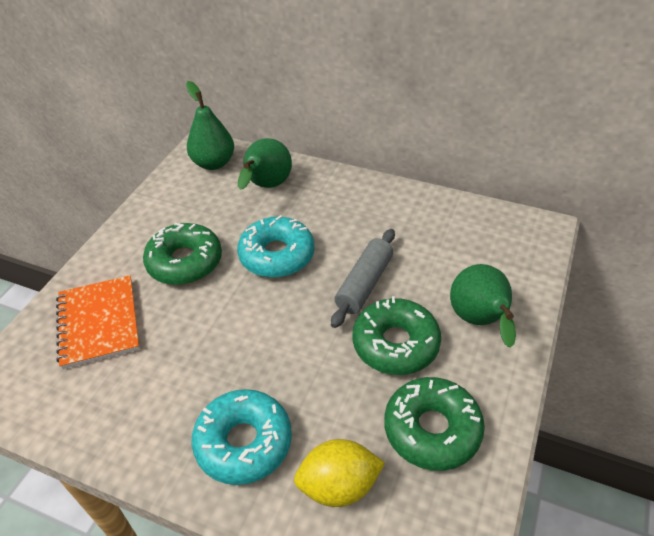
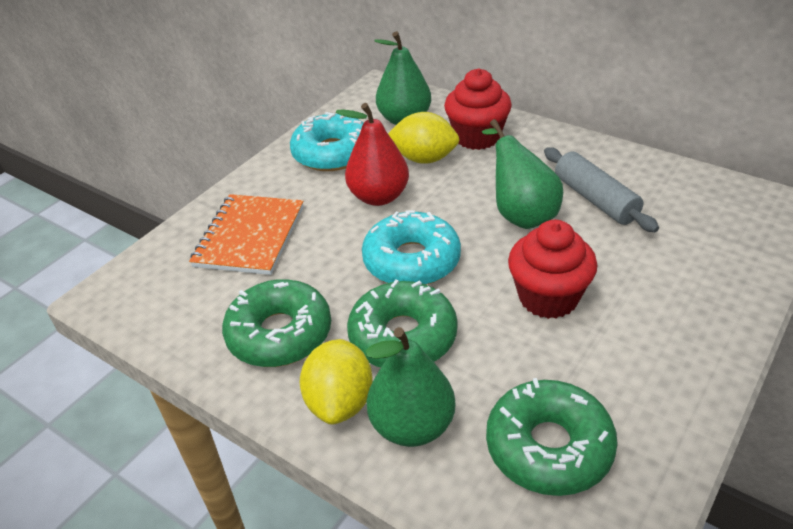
red cupcake: none = 0 -> [444,69,512,150] [508,220,597,319] = 2
red pear: none = 0 -> [336,103,409,206] = 1
yellow lemon: [294,439,385,507] = 1 -> [300,339,373,425] [388,112,459,164] = 2

